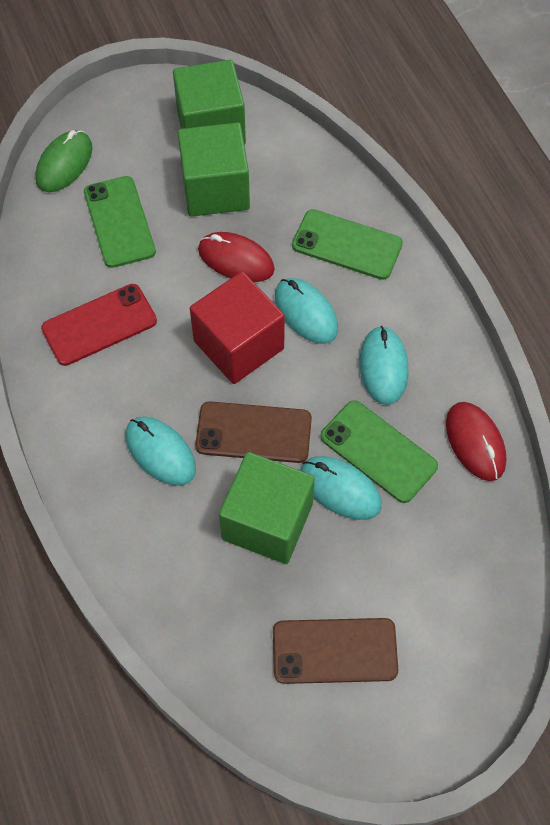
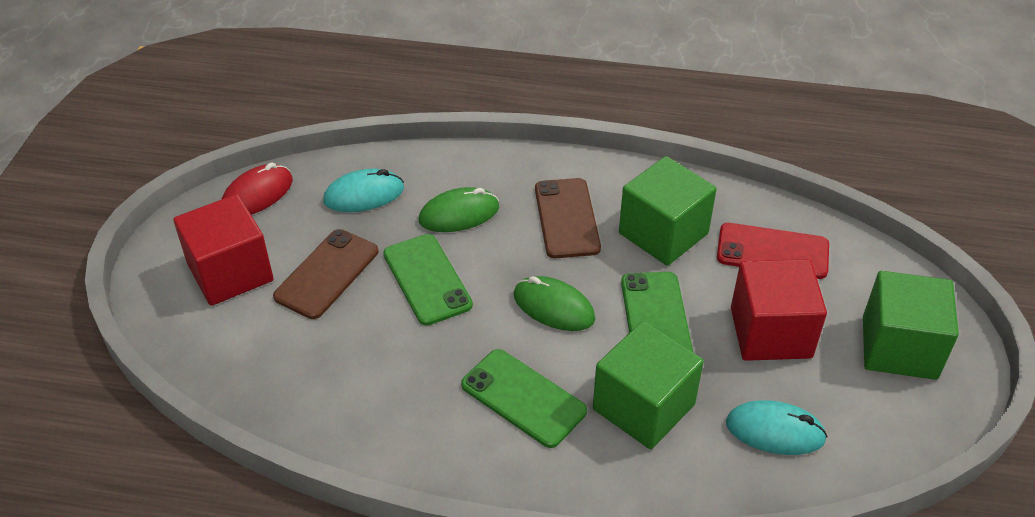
green mouse: [35,130,92,192] = 1 -> [419,187,499,232] [514,276,595,331] = 2
red cube: [190,272,285,384] = 1 -> [173,194,274,306] [731,259,827,361] = 2
red mouse: [198,232,275,282] [446,402,506,481] = 2 -> [222,162,293,215] = 1
turquoise mouse: [125,417,196,486] [275,278,338,344] [300,456,382,520] [360,326,408,405] = 4 -> [323,169,404,212] [726,400,827,455] = 2

